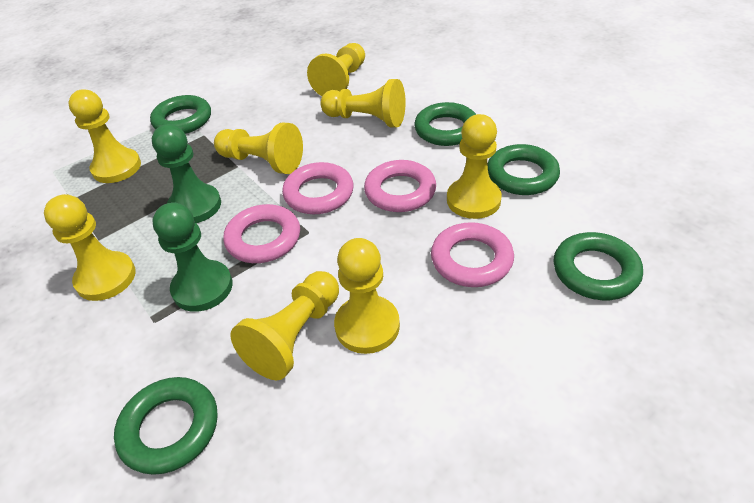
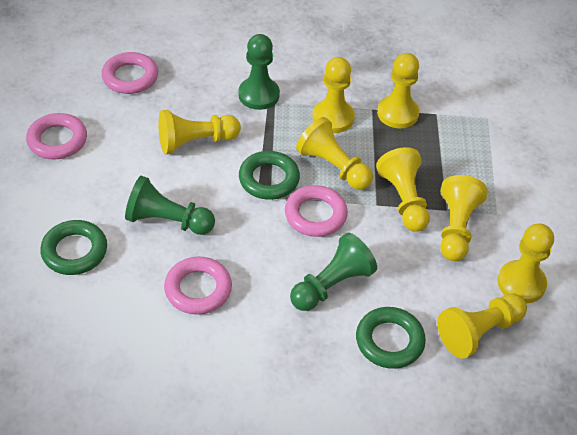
green pawn: [152,124,221,223] [152,202,233,312] = 2 -> [125,176,215,235] [238,34,280,110] [290,232,377,311] = 3
green ring: [114,377,217,475] [150,95,211,134] [414,102,476,146] [488,144,560,195] [554,232,643,300] = 5 -> [40,220,107,275] [239,151,300,200] [356,307,426,369] = 3

